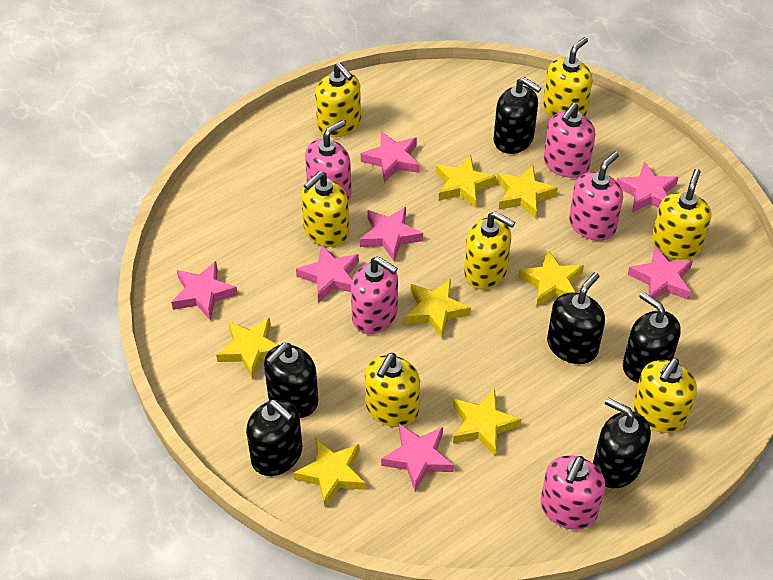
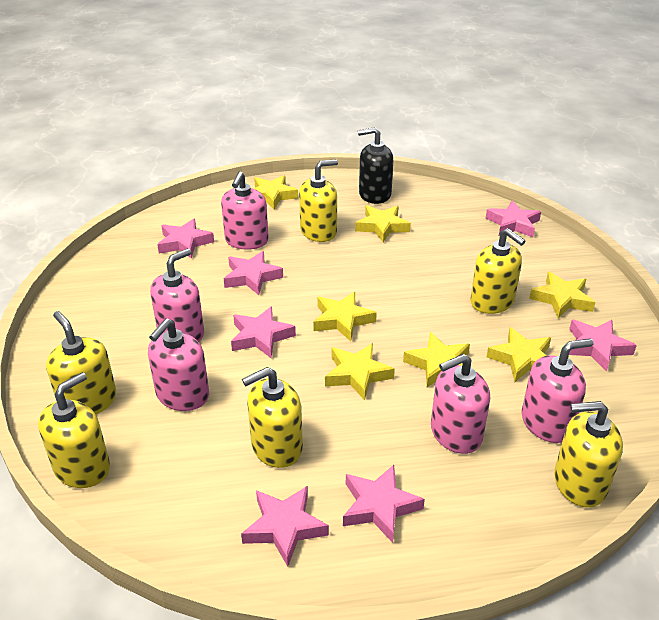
black soap dispenser: [246,400,302,476] [264,343,318,418] [494,77,541,154] [547,272,605,364] [593,398,651,488] [623,292,681,383] = 6 -> [358,127,393,204] = 1
yellow soap dispenser: [301,171,349,247] [315,63,361,138] [365,353,420,427] [464,211,515,290] [543,37,592,117] [633,358,697,433] [651,169,711,260] = 7 -> [38,372,110,488] [46,311,116,414] [242,367,303,468] [299,159,338,242] [470,228,525,314] [554,401,623,508] = 6

